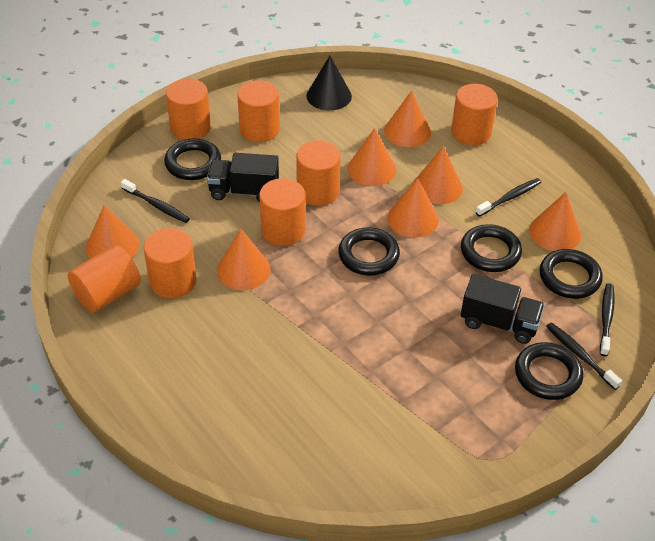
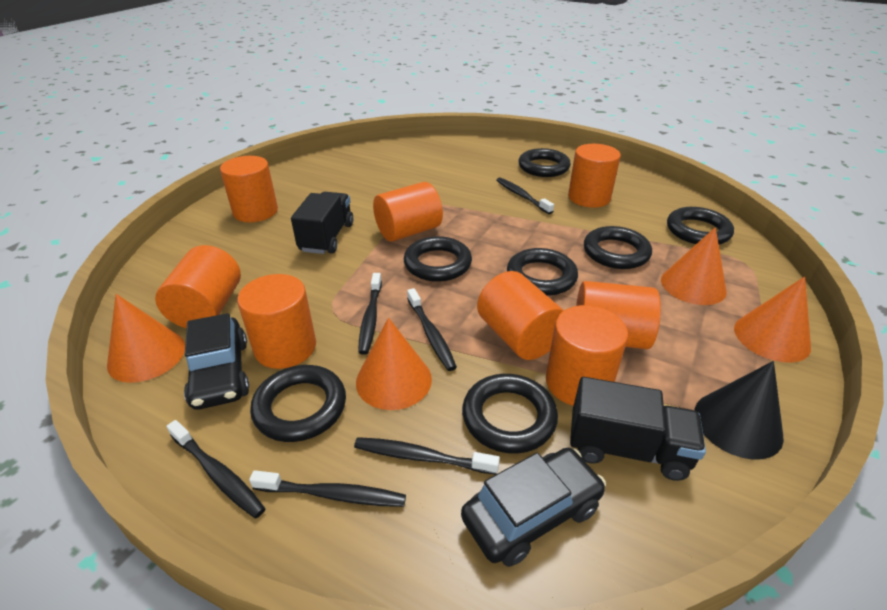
black car: none = 0 -> [184,313,249,410] [461,448,606,567] = 2
black ring: [164,138,221,180] [338,227,400,276] [461,224,522,272] [515,342,583,400] [540,249,603,299] = 5 -> [250,365,346,442] [404,236,472,282] [462,374,558,454] [507,248,578,296] [518,148,571,177] [584,226,652,269] [667,207,734,245] = 7
black toothbrush: [121,179,190,223] [476,178,541,217] [546,322,622,390] [600,283,614,356] = 4 -> [166,420,266,518] [249,470,406,507] [354,437,500,475] [358,273,382,355] [407,288,457,371] [496,177,554,214] = 6
orange cone: [86,205,139,259] [217,229,271,290] [348,128,396,186] [384,91,431,147] [388,178,439,238] [414,146,463,204] [529,192,581,251] = 7 -> [107,294,185,383] [356,318,432,410] [661,227,727,305] [734,276,811,363] = 4
orange cylinder: [68,245,141,313] [144,228,196,299] [166,79,211,140] [237,80,280,142] [259,178,305,246] [296,141,341,206] [451,84,498,145] = 7 -> [155,245,241,328] [220,156,278,222] [237,274,316,369] [373,182,443,242] [477,271,564,360] [546,305,628,406] [568,144,621,208] [576,281,661,349] = 8

